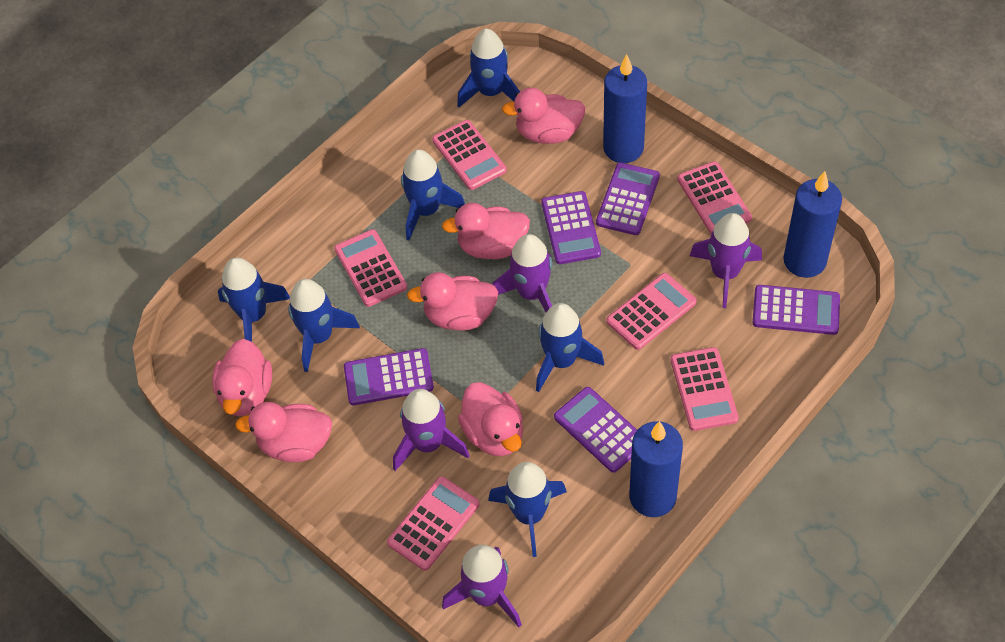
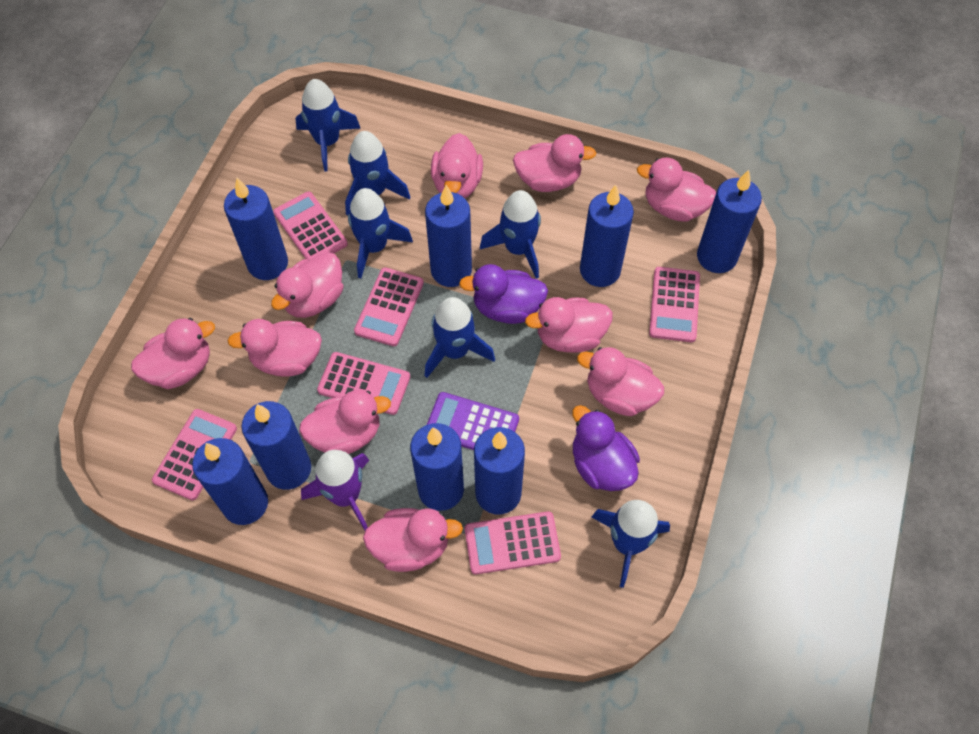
blue candle: [603,54,647,163] [629,421,683,517] [783,171,842,278] = 3 -> [192,438,268,525] [224,178,288,280] [242,401,311,490] [410,423,464,511] [425,185,472,287] [474,427,525,514] [580,185,634,287] [697,170,762,273] = 8
pink duck: [212,339,272,416] [235,402,332,462] [407,272,498,331] [442,203,530,259] [458,382,523,456] [502,88,586,144] = 6 -> [131,318,215,389] [228,319,322,377] [271,252,343,318] [299,390,391,454] [363,508,463,572] [431,133,483,198] [513,134,596,192] [525,297,613,353] [577,347,664,416] [637,157,716,221] = 10
purple calculator: [344,348,434,405] [541,191,601,264] [554,387,637,473] [596,163,660,235] [753,285,840,335] = 5 -> [427,392,519,450] = 1
purple duck: none = 0 -> [459,264,548,324] [572,405,640,491] = 2
purple rocket: [393,389,470,471] [442,545,522,627] [492,234,553,312] [690,213,762,308] = 4 -> [301,450,369,530] = 1

